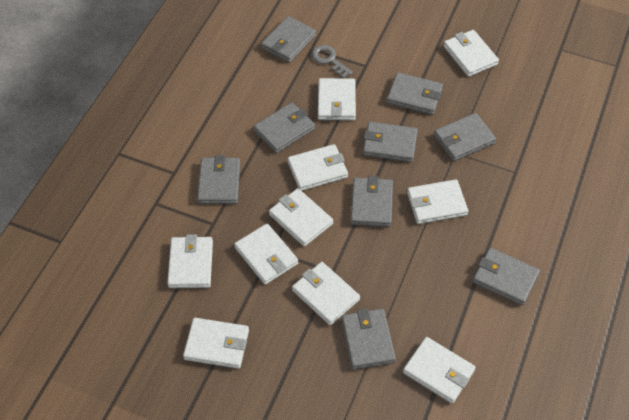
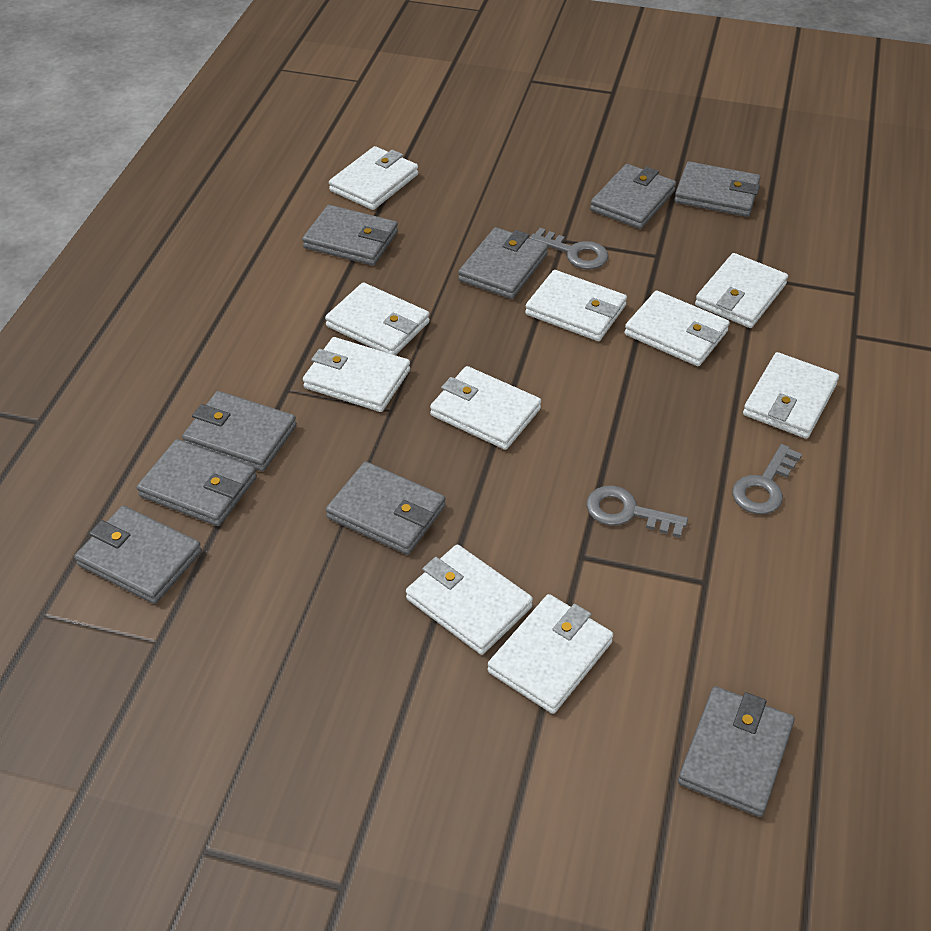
grey key: [311,45,353,78] = 1 -> [530,228,608,270] [586,486,688,538] [732,444,802,514] = 3

